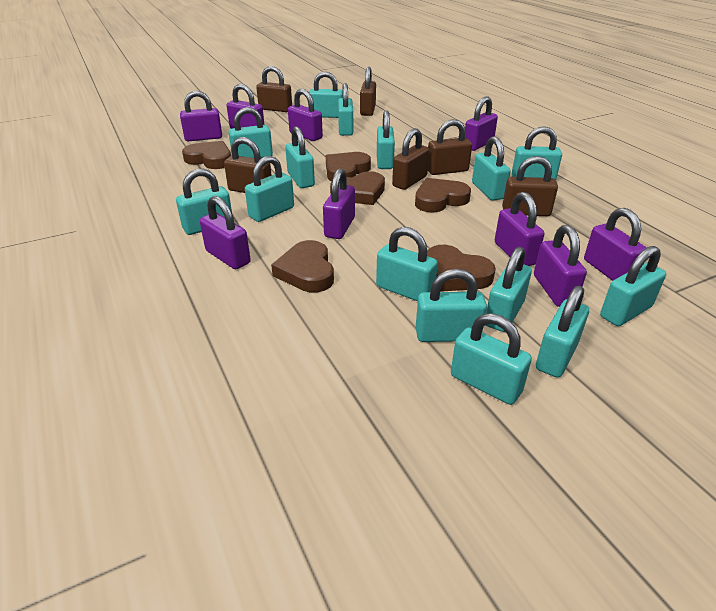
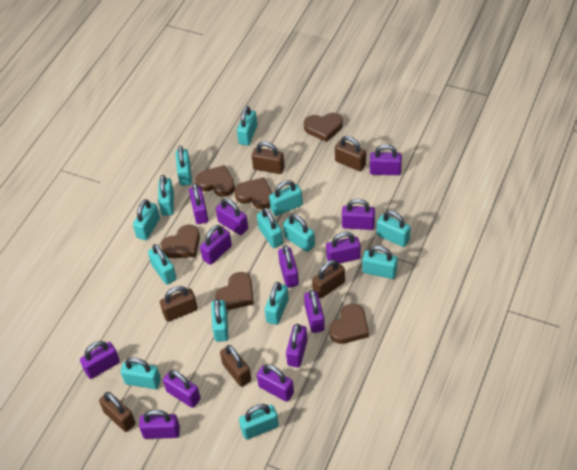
purple padlock: [180,91,222,141] [200,196,251,269] [227,84,264,129] [288,89,323,141] [323,168,355,239] [465,96,498,151] [495,192,544,266] [534,225,587,307] [584,208,647,281] = 9 -> [80,341,120,379] [139,410,180,439] [163,370,201,408] [189,183,208,224] [200,225,232,265] [216,198,248,235] [257,364,294,402] [278,245,299,288] [286,324,307,368] [304,290,325,333] [326,232,361,263] [342,199,375,230] [370,144,402,175] = 13
turquoise padlock: [176,169,232,235] [229,107,273,158] [245,156,294,222] [285,126,315,188] [309,72,343,118] [338,83,353,136] [376,227,438,301] [377,111,395,169] [416,269,487,342] [451,313,532,405] [472,136,511,201] [486,247,532,332] [512,126,562,180] [536,285,589,378] [600,246,666,326] = 15 -> [121,358,161,389] [133,199,160,240] [148,244,176,285] [158,175,174,216] [176,145,192,186] [211,299,229,342] [237,106,257,146] [239,404,279,439] [257,208,283,248] [265,282,289,325] [269,180,303,216] [283,214,315,252] [363,246,398,279] [377,211,411,247] = 14

